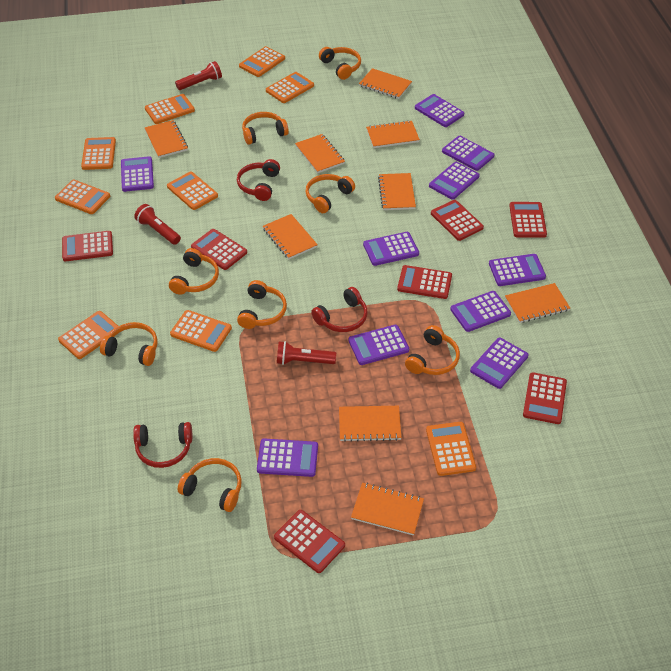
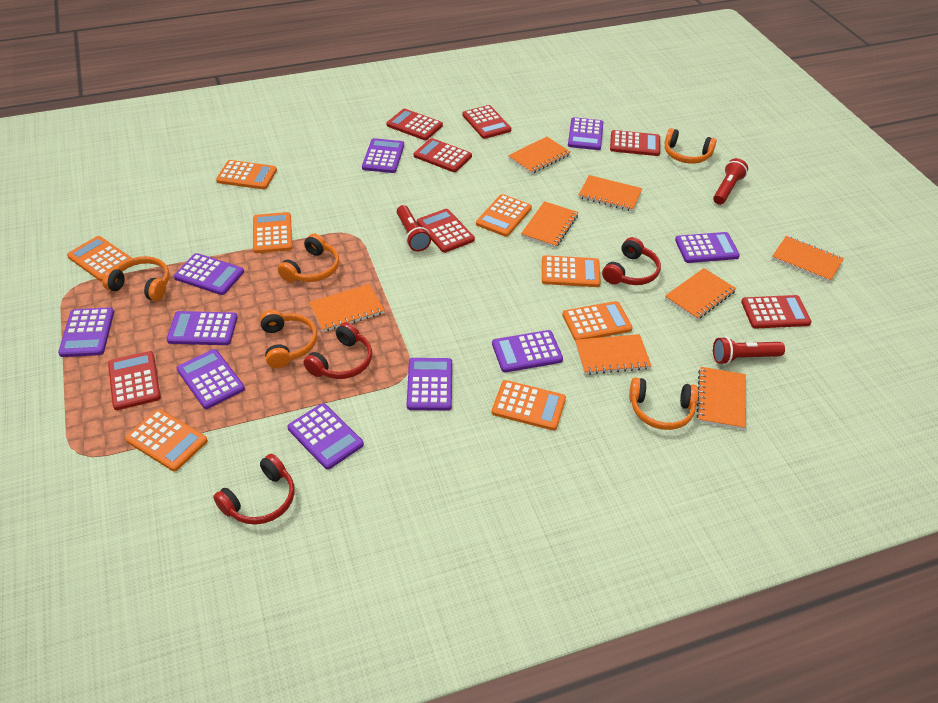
orange calculator: [55,180,110,214] [58,311,119,359] [81,137,116,170] [145,94,195,124] [167,172,218,210] [170,310,232,352] [239,46,285,77] [266,72,314,103] [426,422,476,476] = 9 -> [67,236,132,281] [125,409,208,471] [216,160,277,189] [253,212,292,253] [476,194,532,237] [492,380,566,431] [542,255,601,287] [562,301,633,340] = 8
orange headphones: [100,322,157,366] [169,248,219,295] [178,458,242,512] [237,280,287,329] [242,112,289,145] [306,174,355,213] [319,47,361,80] [405,325,460,375] = 8 -> [102,256,170,301] [260,310,317,368] [278,234,339,282] [629,377,698,430] [665,128,717,163] = 5
orange notebook: [144,120,188,158] [263,214,318,259] [295,134,345,173] [339,406,401,442] [351,483,424,535] [359,68,412,99] [366,120,420,148] [378,173,416,210] [505,283,570,323] = 9 -> [309,284,384,332] [508,137,570,174] [521,201,578,248] [575,334,652,375] [578,175,642,211] [665,268,736,320] [696,367,746,430] [772,236,844,282] = 8

